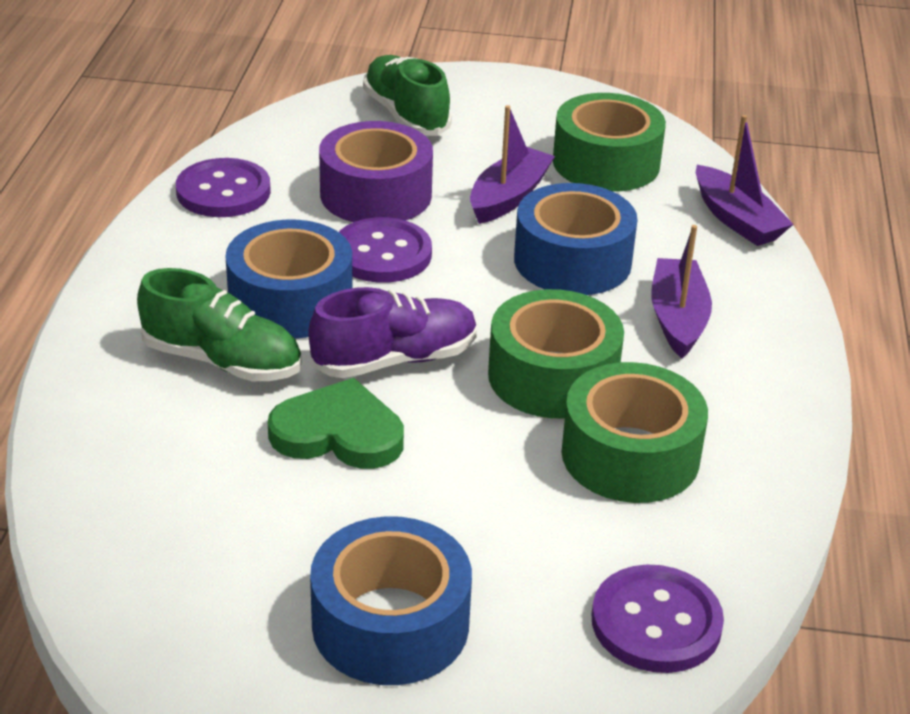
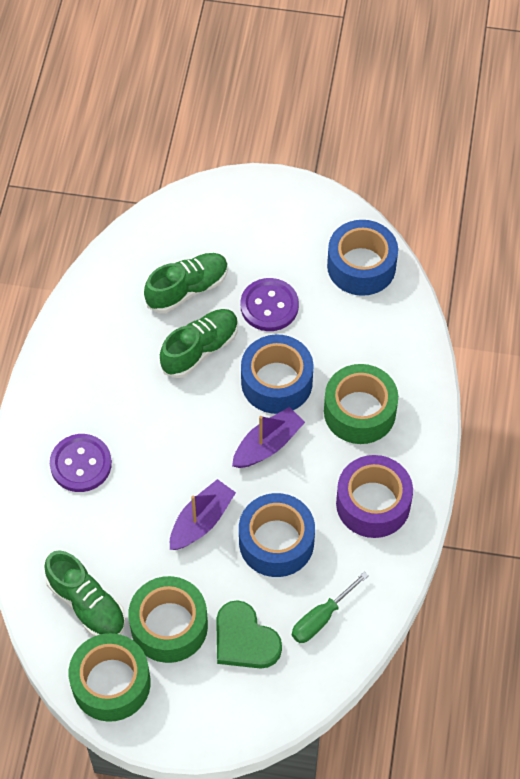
green screwdriver: none = 0 -> [292,572,368,643] = 1
green shoe: [137,268,302,381] [363,55,452,136] = 2 -> [44,550,126,636] [144,253,228,313] [160,309,238,378] = 3
purple boat: [470,105,555,224] [651,225,712,359] [696,115,794,246] = 3 -> [170,479,236,550] [232,407,305,468] = 2
purple button: [176,158,271,217] [339,217,432,283] [592,565,724,673] = 3 -> [50,434,112,492] [241,278,299,331] = 2
purple shoe: [308,287,477,378] = 1 -> none = 0

